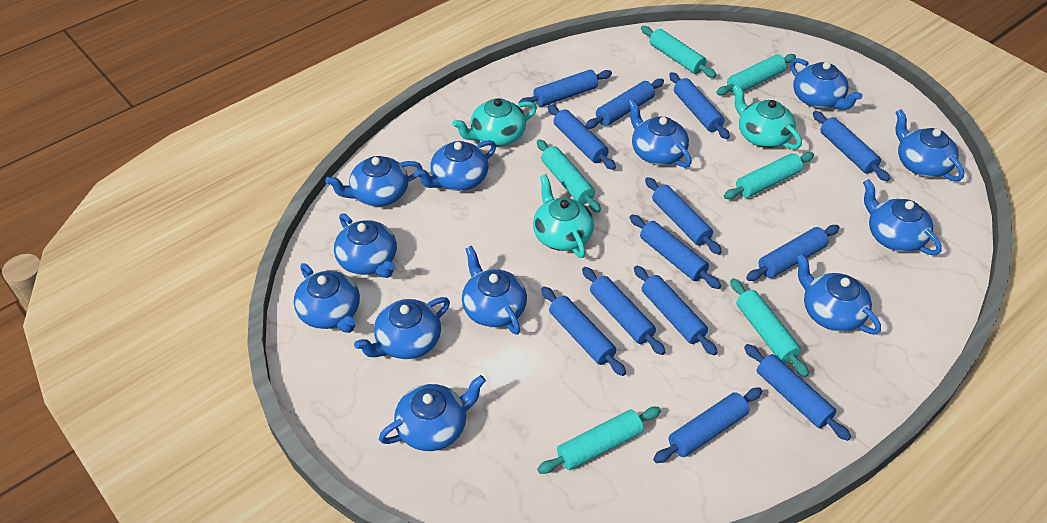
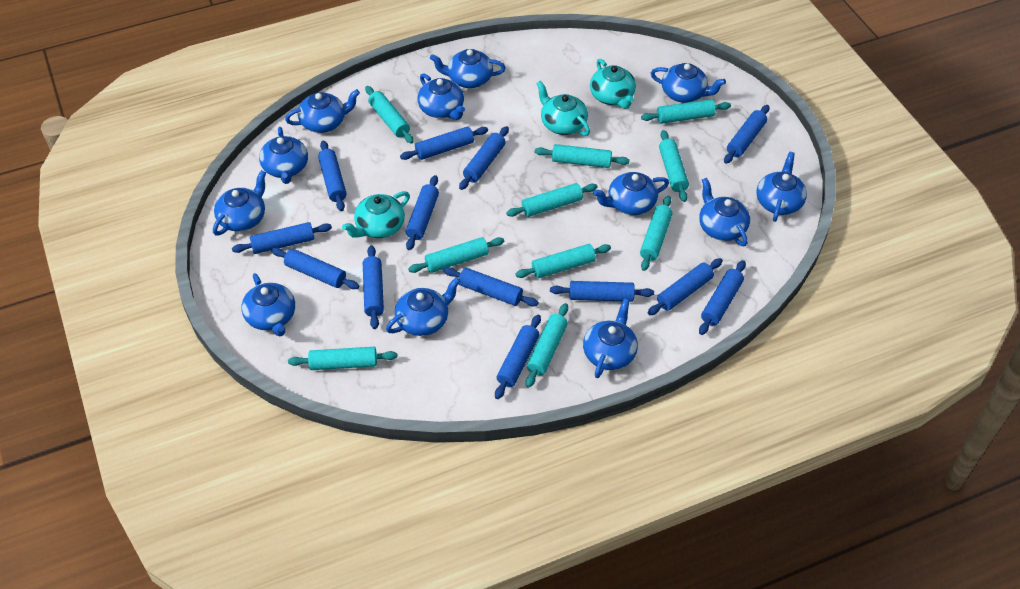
turquoise rolling pin: [537,139,601,213] [537,407,661,474] [641,26,716,78] [716,54,796,96] [724,152,814,199] [730,278,809,377] = 6 -> [288,347,397,370] [365,86,414,144] [408,237,504,273] [506,183,597,217] [515,244,611,278] [526,303,568,388] [535,144,630,168] [640,196,673,271] [641,99,731,124] [659,130,689,202] = 10

